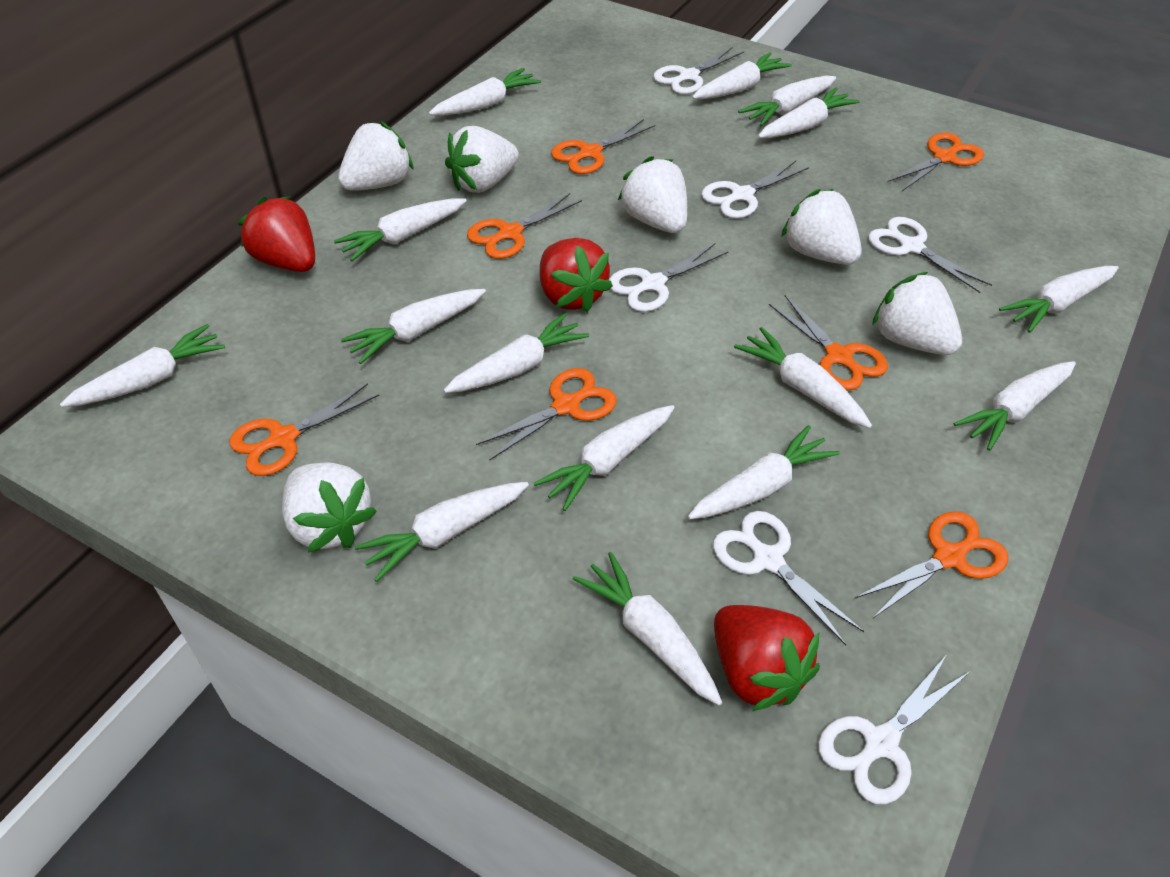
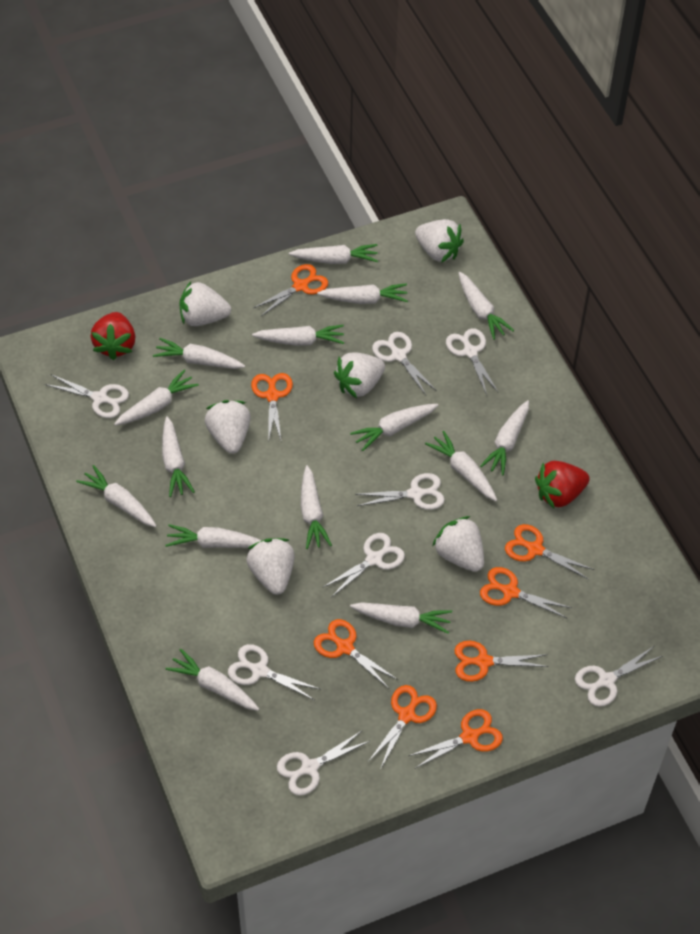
orange scissors: [229,383,379,476] [467,193,582,259] [476,368,617,461] [551,119,655,174] [769,295,888,390] [855,511,1008,619] [887,132,984,192] = 7 -> [251,373,293,443] [254,264,328,316] [314,619,398,689] [368,685,437,770] [409,709,503,768] [454,641,548,682] [480,567,572,618] [505,524,594,580] = 8
red strawberry: [238,196,315,272] [540,238,613,312] [714,605,820,711] = 3 -> [91,312,136,360] [535,461,590,508] = 2
white scissors: [609,243,729,312] [653,47,744,94] [701,161,809,218] [713,511,864,645] [818,654,971,804] [868,217,992,293] = 6 -> [45,374,129,418] [228,644,320,700] [277,730,370,796] [322,533,405,597] [355,473,445,510] [372,332,437,395] [446,328,499,395] [575,646,662,707] = 8

